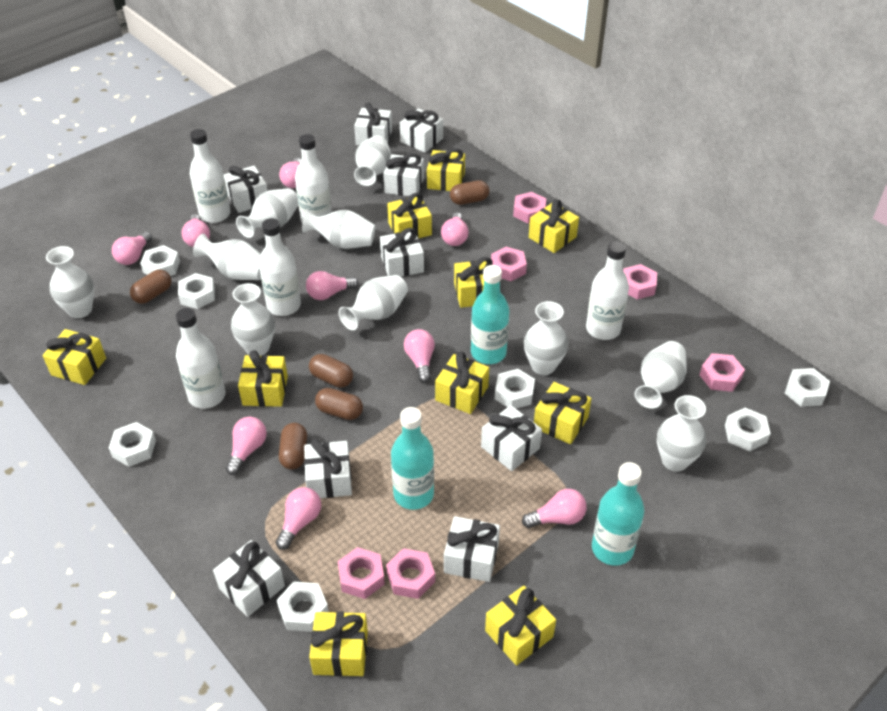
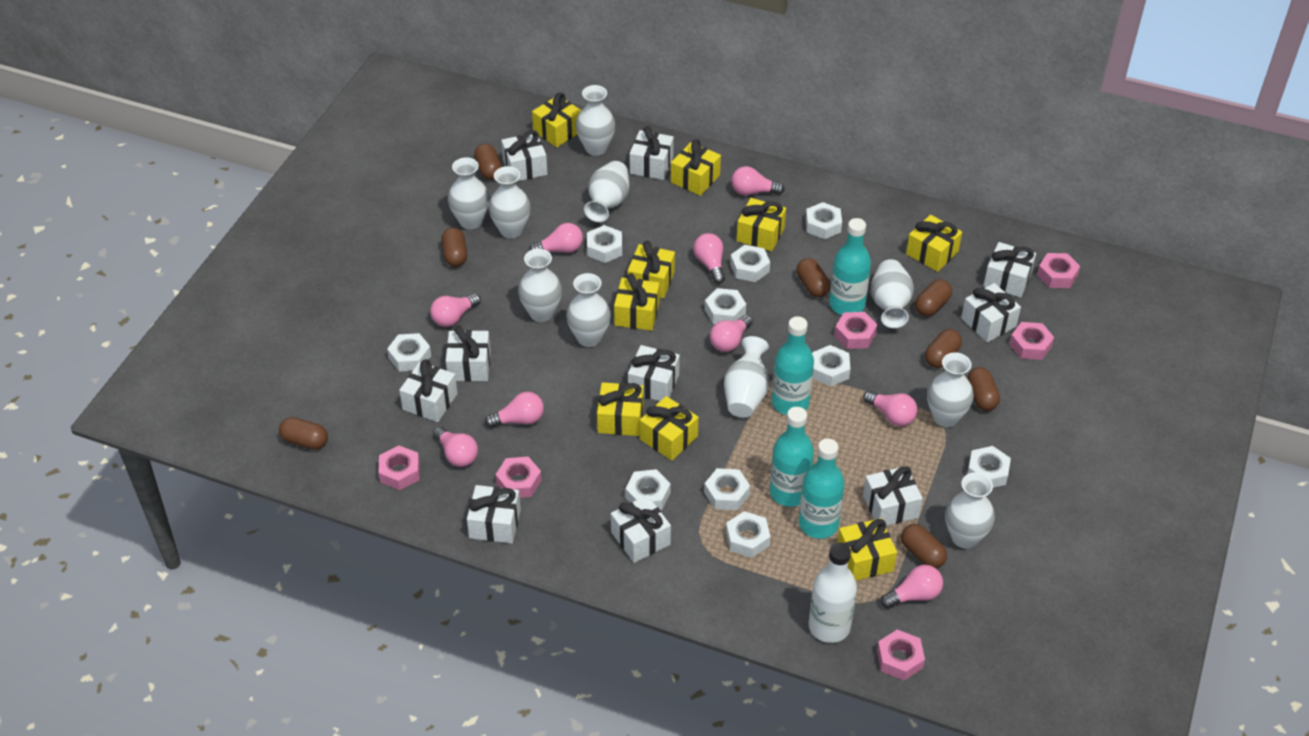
brown capsule: [130,270,171,304] [279,423,307,470] [309,354,353,388] [315,388,363,420] [450,180,489,205] = 5 -> [279,417,328,450] [441,228,467,267] [474,144,502,180] [796,258,830,297] [901,524,947,568] [915,279,952,316] [925,329,962,368] [967,367,1000,411] = 8
turquoise bottle: [391,407,434,510] [471,265,509,364] [592,462,645,565] = 3 -> [770,407,814,507] [772,316,814,415] [799,438,845,539] [829,218,871,315] = 4
white bottle: [176,308,225,409] [190,129,231,223] [259,218,301,316] [295,134,332,223] [586,241,629,340] = 5 -> [809,542,857,643] = 1
white gift: [213,540,285,617] [224,166,267,213] [304,439,352,498] [354,102,392,145] [380,228,424,277] [383,153,424,196] [400,108,443,153] [444,516,500,582] [481,405,542,471] = 9 -> [399,359,458,422] [446,325,491,382] [467,485,521,543] [501,130,547,181] [611,495,671,563] [628,345,680,401] [630,126,674,180] [863,466,923,526] [961,283,1021,342] [984,242,1036,298] = 10
white nut: [109,422,156,467] [140,245,180,276] [178,273,215,309] [277,581,329,632] [495,369,535,409] [725,408,771,452] [785,368,830,407] = 7 -> [387,333,431,372] [587,225,622,263] [625,469,671,510] [704,468,750,510] [705,288,746,324] [726,511,770,558] [730,245,770,282] [806,202,842,239] [812,345,850,386] [967,446,1011,488] = 10
yellow gift: [43,329,106,385] [238,350,288,407] [309,612,368,676] [387,193,432,238] [427,148,465,191] [435,352,489,414] [454,257,492,308] [485,586,556,666] [529,199,579,253] [534,382,592,444] = 10 -> [532,93,582,147] [597,382,643,436] [614,273,660,331] [628,241,675,298] [640,396,699,461] [671,139,721,196] [737,198,786,251] [837,518,897,581] [906,215,962,272] = 9

